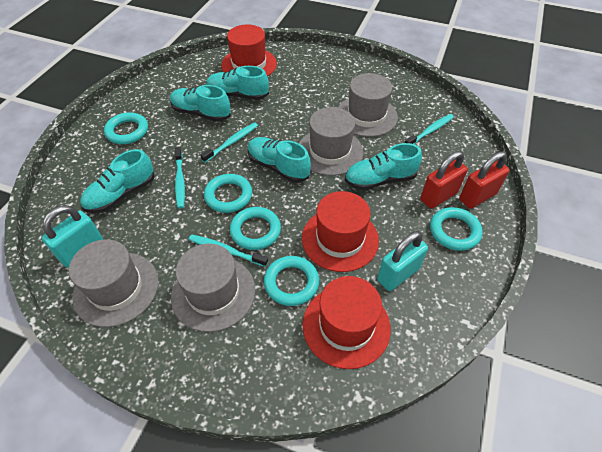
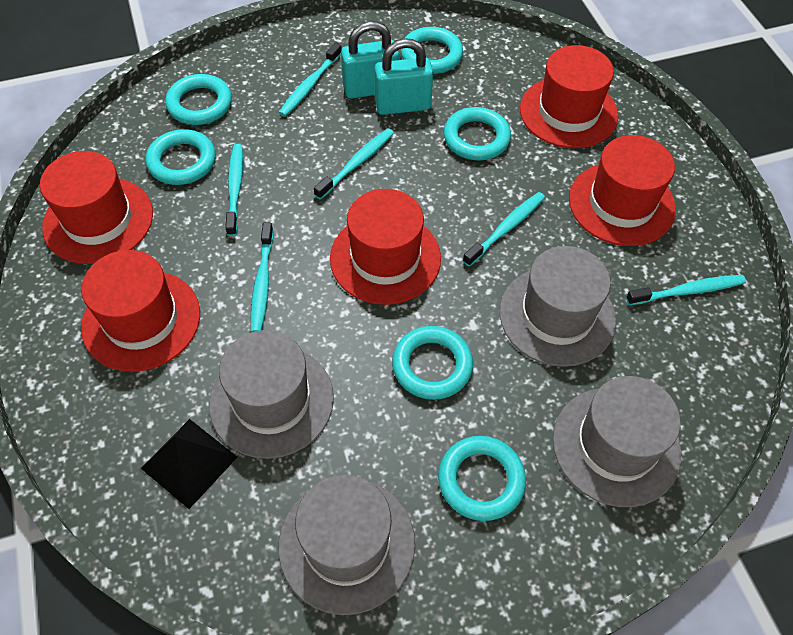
black pyramid: none = 0 -> [141,419,237,509] = 1
red hat: [221,25,277,76] [302,191,379,272] [302,276,391,369] = 3 -> [40,151,153,264] [81,250,200,372] [330,189,441,305] [520,45,618,148] [569,135,676,246] = 5
red padlock: [420,151,468,209] [459,152,509,209] = 2 -> none = 0
turquoise ring: [104,112,148,144] [204,174,252,213] [230,207,281,250] [264,256,319,306] [430,207,483,251] = 5 -> [146,129,216,185] [165,74,232,125] [392,326,473,400] [401,27,463,74] [438,436,526,521] [444,107,511,160] = 6
turquoise shoe: [80,149,154,213] [170,85,231,122] [206,66,269,100] [248,137,311,183] [345,143,422,190] = 5 -> none = 0
turquoise toothbrush: [175,147,185,209] [189,234,268,267] [201,123,258,163] [405,114,454,144] = 4 -> [225,144,243,236] [251,223,273,332] [279,42,342,117] [314,128,394,200] [463,192,545,267] [626,275,746,305] = 6

